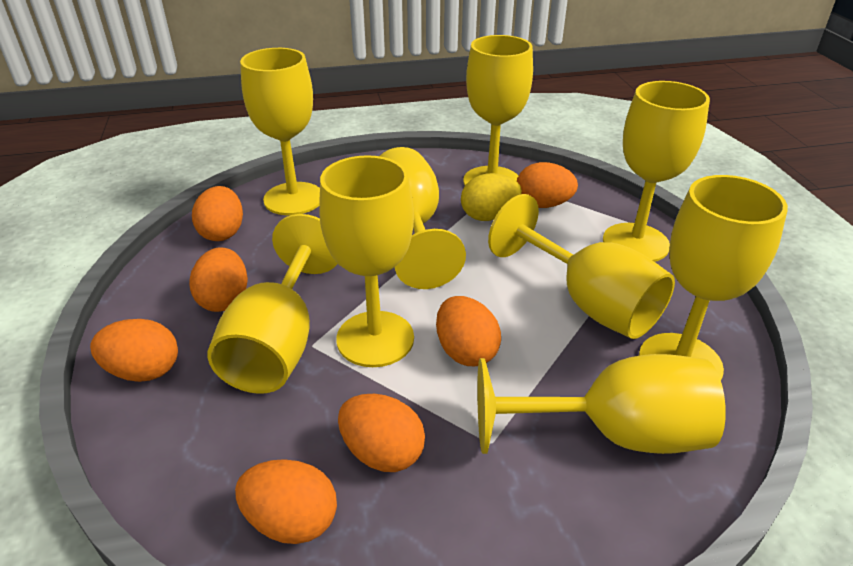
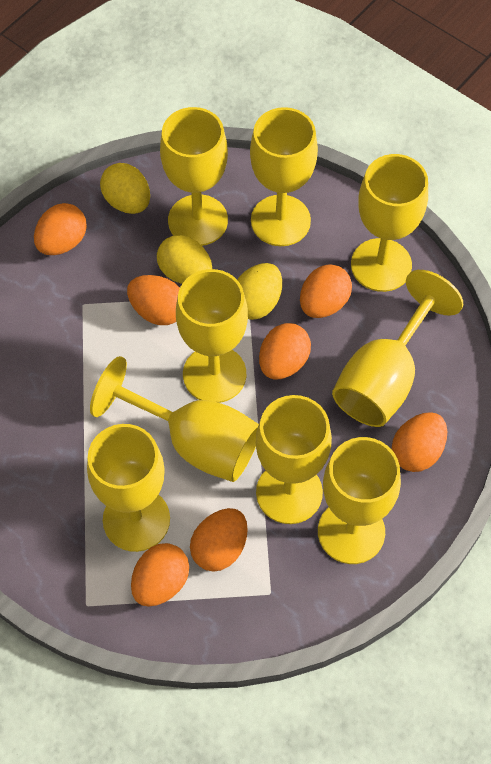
yellow egg: [461,173,522,221] = 1 -> [100,163,150,214] [157,235,212,284] [237,263,282,320] = 3

